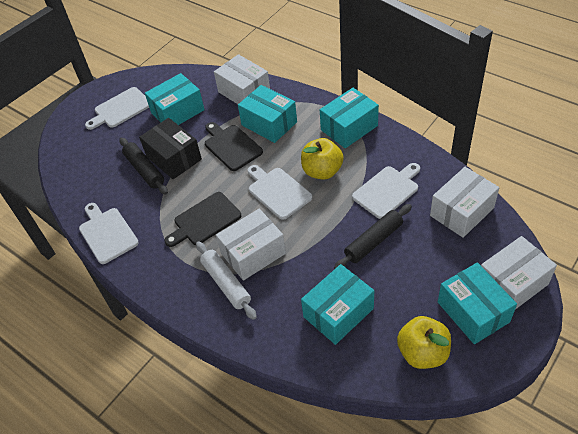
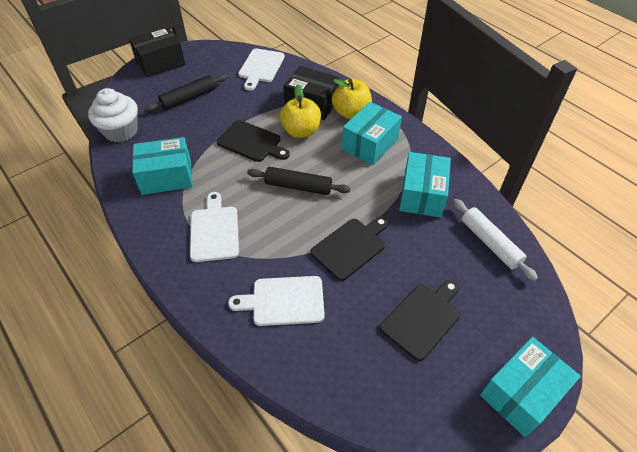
black box: [139,118,202,179] = 1 -> [129,27,186,78] [283,66,340,120] = 2
black cutting board: [165,192,241,247] [205,122,263,171] = 2 -> [217,120,290,162] [311,216,389,281] [380,280,460,361] = 3
turquoise box: [145,73,205,125] [238,85,297,143] [301,264,374,345] [320,88,379,148] [438,262,517,344] = 5 -> [132,137,193,195] [342,102,402,165] [399,152,451,218] [480,337,581,437] = 4
white box: [214,54,270,104] [216,209,286,281] [430,167,499,238] [481,236,557,310] = 4 -> none = 0
white cupcake: none = 0 -> [88,88,138,142] = 1
white cutting board: [79,203,139,264] [85,87,149,130] [248,165,312,220] [352,163,420,219] = 4 -> [190,192,239,262] [228,276,325,326] [238,48,285,91] = 3

